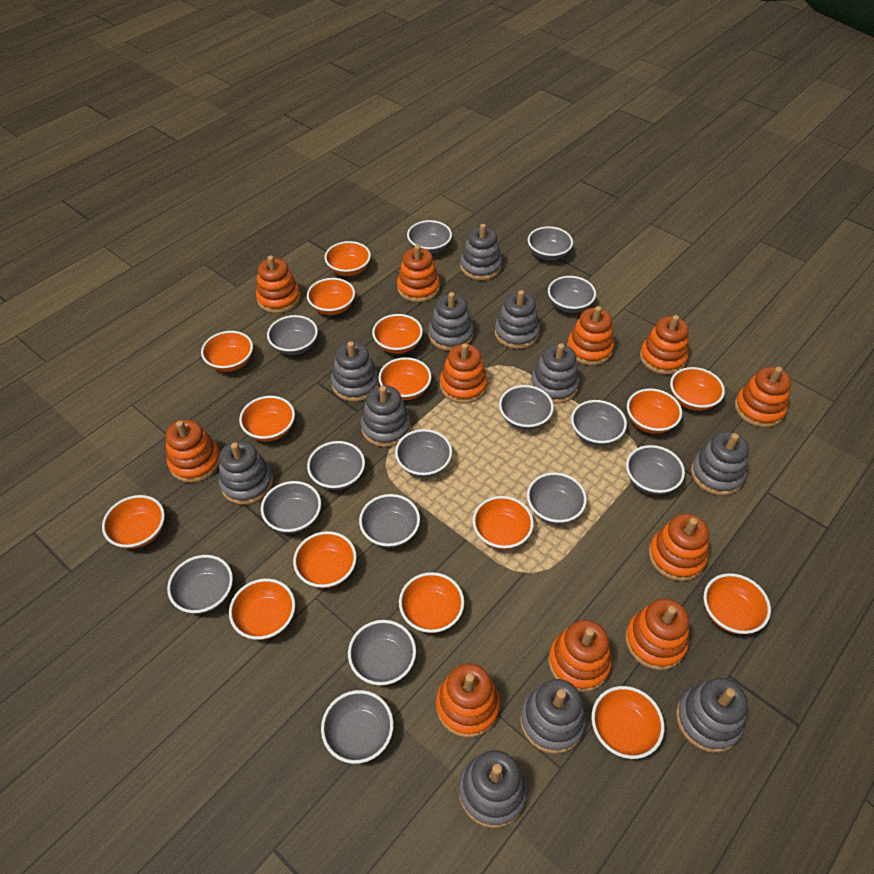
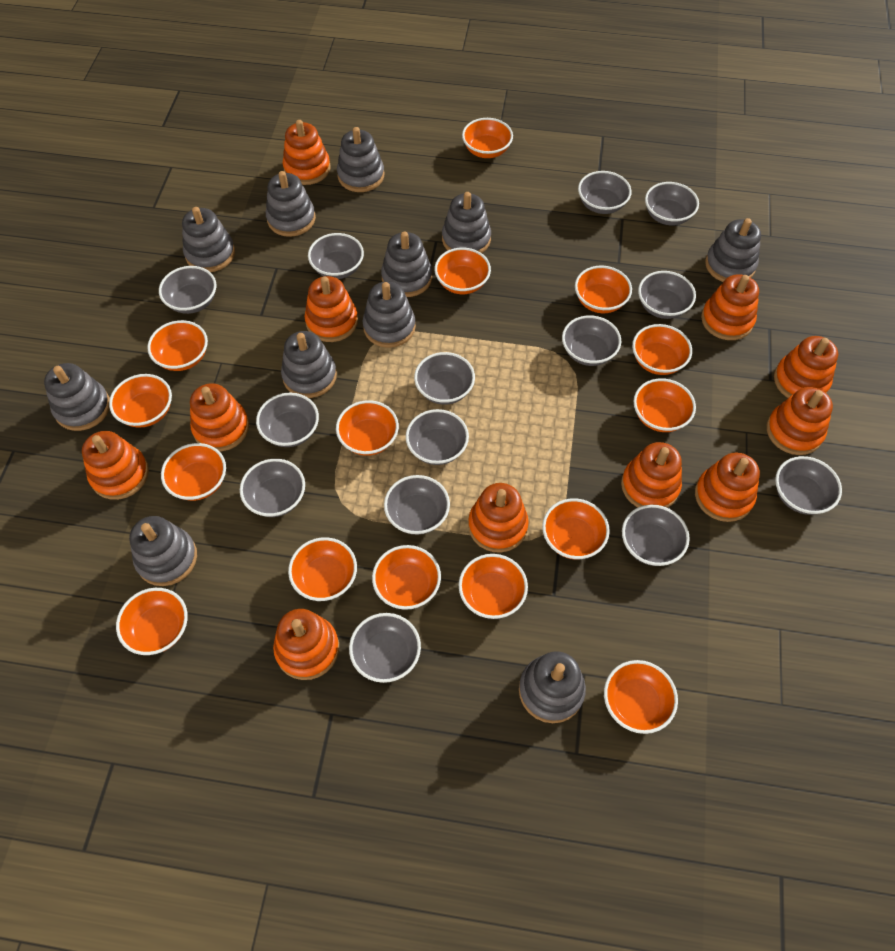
grey bowl: [167,555,233,614] [261,481,321,534] [267,315,318,355] [307,441,365,490] [321,690,394,764] [348,620,416,685] [359,494,420,548] [395,429,452,478] [407,220,452,254] [499,385,554,430] [527,472,587,524] [528,226,573,260] [548,276,596,313] [571,400,627,446] [626,445,685,495] = 15 -> [159,266,216,314] [240,459,305,517] [256,393,319,447] [308,233,364,279] [349,613,421,683] [384,475,450,535] [406,409,469,465] [414,352,475,405] [562,315,621,366] [578,171,631,214] [622,505,690,566] [638,271,696,319] [645,182,699,226] [775,456,842,515] = 14

